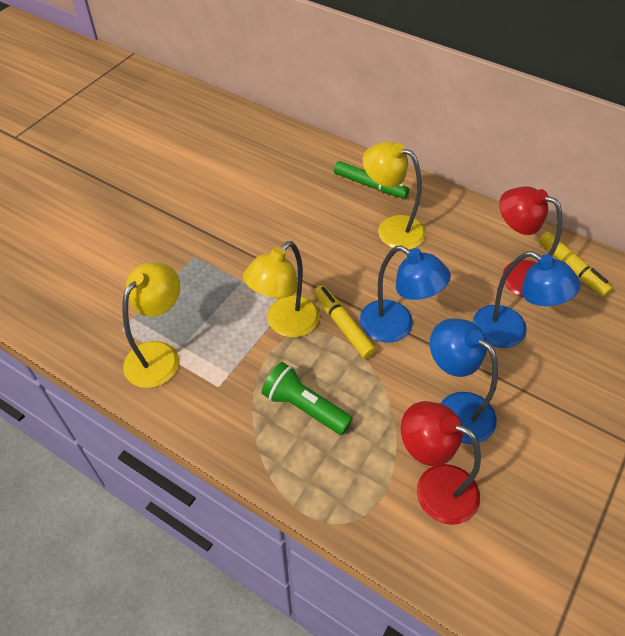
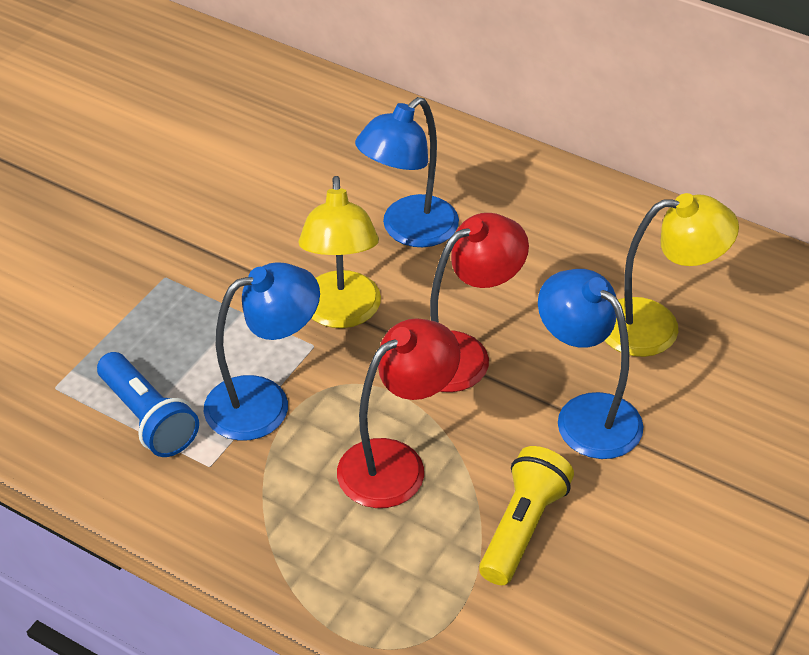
blue flashlight: none = 0 -> [97,352,199,457] = 1
green flashlight: [262,362,353,435] = 1 -> none = 0
green marker: [334,161,409,199] = 1 -> none = 0
yellow flashlight: none = 0 -> [479,446,574,585] = 1
yellow lamp: [123,262,180,388] [243,241,320,338] [363,142,426,250] = 3 -> [298,176,381,328] [604,193,739,357] = 2
yellow marker: [314,285,376,359] [539,232,613,297] = 2 -> none = 0

